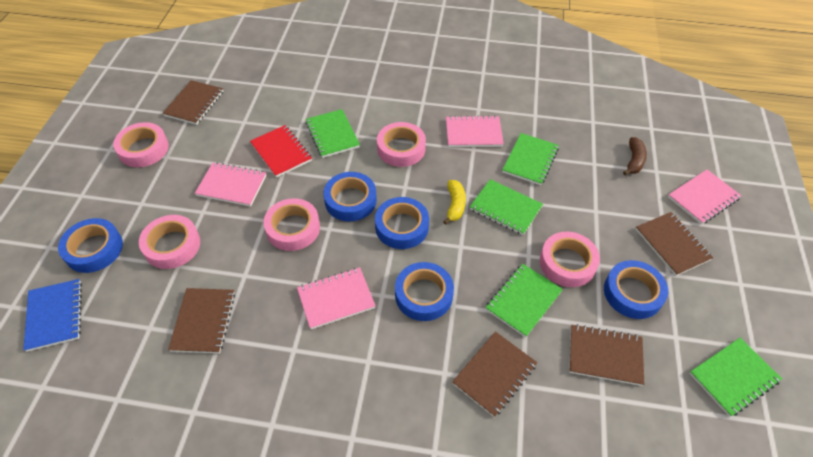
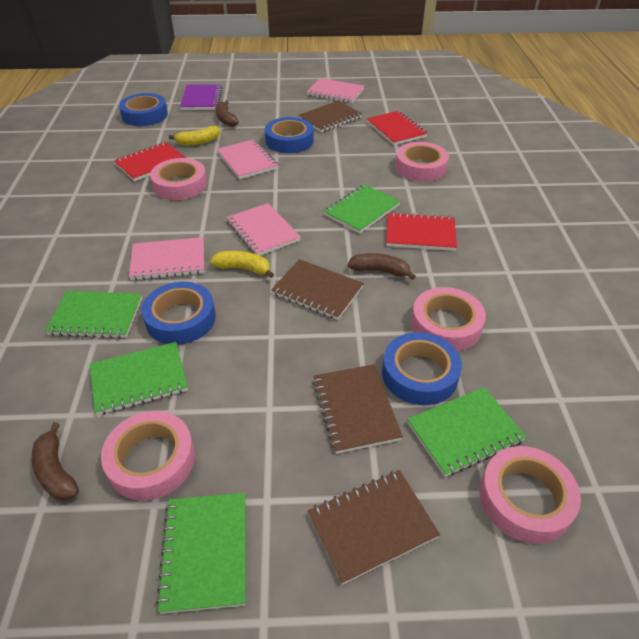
blue notebook: [23,279,82,352] = 1 -> none = 0
blue tape: [58,218,123,273] [323,172,377,221] [375,197,429,249] [395,262,454,321] [604,260,668,319] = 5 -> [119,93,168,126] [141,282,216,345] [265,117,314,153] [382,332,462,405] = 4
brown banana: [623,137,647,175] = 1 -> [31,422,79,501] [216,100,239,127] [348,253,416,280] = 3
brown notebook: [163,80,224,125] [168,288,235,353] [452,331,537,417] [569,324,644,386] [635,212,713,276] = 5 -> [271,259,364,320] [298,101,362,133] [308,470,440,585] [313,364,403,454] = 4
purple notebook: none = 0 -> [180,84,223,110] = 1
red notebook: [250,125,312,178] = 1 -> [114,142,186,182] [367,111,428,145] [386,212,457,251] = 3
yellow banana: [443,180,466,225] = 1 -> [169,126,220,146] [210,251,274,278] = 2

